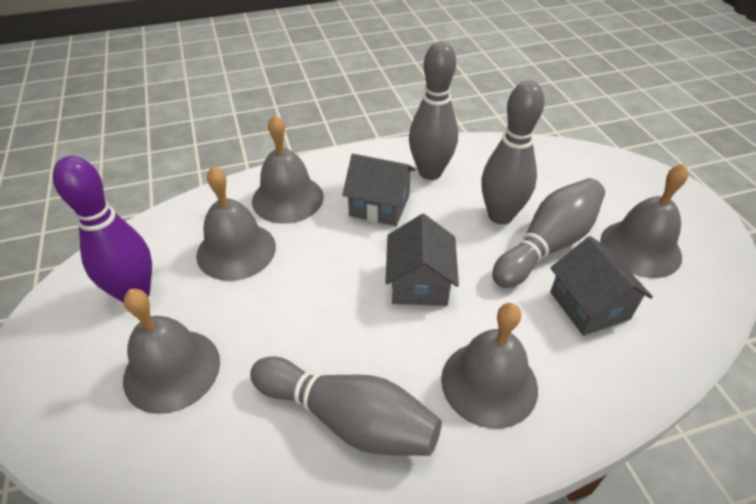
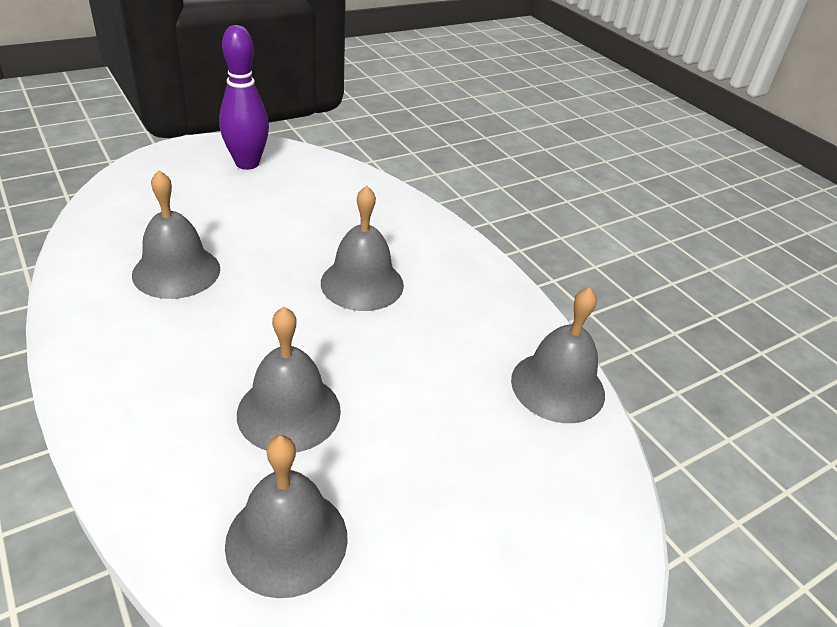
grey bowling pin: [250,357,442,456] [409,41,458,180] [481,81,545,224] [492,178,605,288] = 4 -> none = 0
grey house: [342,154,415,226] [385,214,459,306] [550,236,653,336] = 3 -> none = 0

